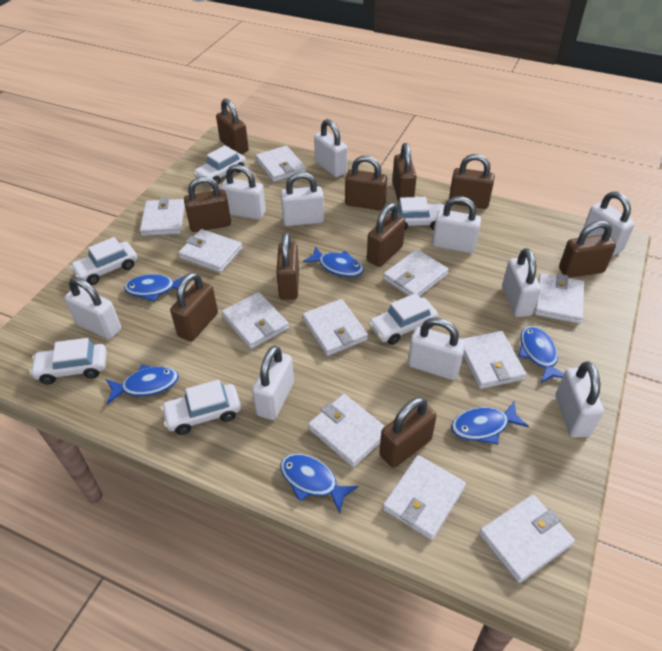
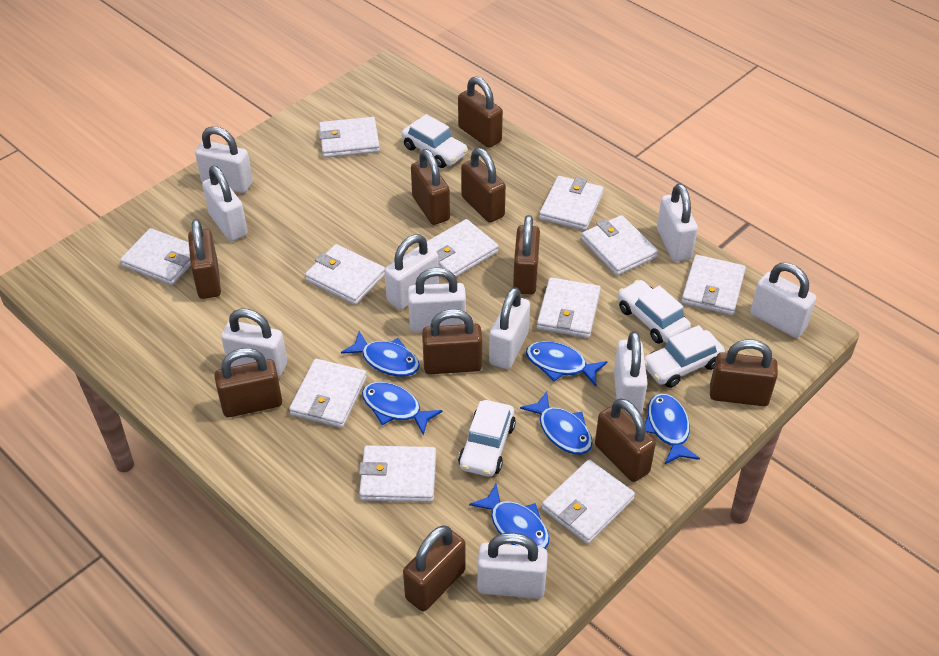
white car: [29,338,107,384] [70,237,137,285] [161,380,241,435] [193,145,246,185] [369,293,438,345] [389,197,444,230] = 6 -> [401,114,468,168] [458,400,516,477] [618,280,691,344] [644,325,725,388] = 4

